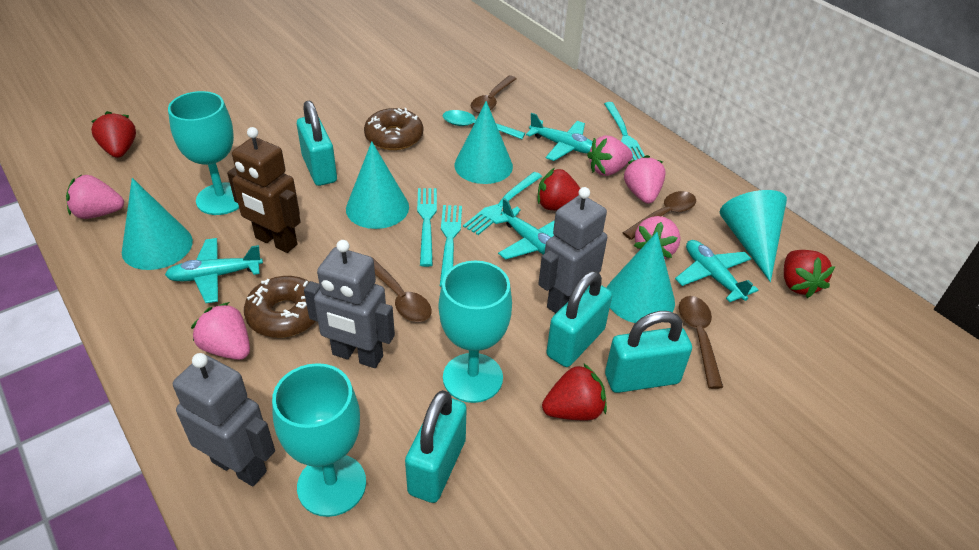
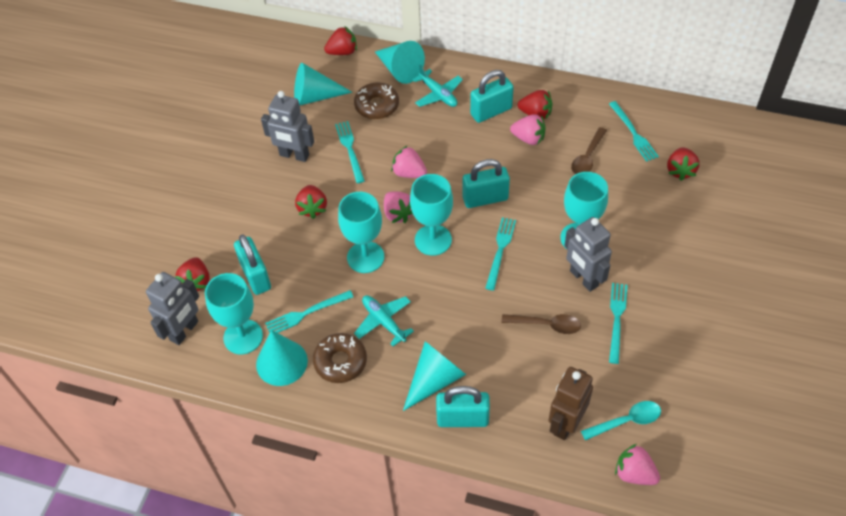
brown spoon: [372,257,431,322] [471,76,517,113] [623,191,696,240] [679,296,723,389] = 4 -> [502,314,581,334] [571,127,607,175] = 2
pink strawberry: [66,175,124,219] [191,302,250,360] [587,135,633,176] [624,155,666,204] [634,216,680,259] = 5 -> [384,192,413,223] [391,145,427,178] [510,115,546,145] [615,444,660,485] = 4
red strawberry: [91,111,136,158] [537,168,581,210] [542,363,607,420] [784,250,835,298] = 4 -> [175,257,209,291] [295,185,327,219] [324,26,357,55] [518,90,552,120] [667,147,700,181] = 5
turquoise cone: [122,178,193,270] [346,141,409,229] [454,101,513,184] [607,232,675,323] [720,190,787,282] = 5 -> [256,330,308,386] [294,63,353,105] [375,41,425,84] [403,341,466,411] = 4
turquoise fork: [417,188,437,267] [440,205,462,287] [463,172,542,235] [604,102,645,160] = 4 -> [265,290,353,333] [335,121,365,183] [485,217,516,290] [609,101,659,162] [609,283,627,364] = 5
turquoise goblet: [168,91,239,215] [272,363,366,517] [439,261,512,403] = 3 -> [205,273,263,354] [338,192,384,273] [410,174,453,256] [560,172,608,247] = 4
turquoise plane: [165,238,263,303] [492,198,555,260] [526,113,593,161] [675,240,758,302] = 4 -> [354,295,414,346] [413,64,463,107] = 2

